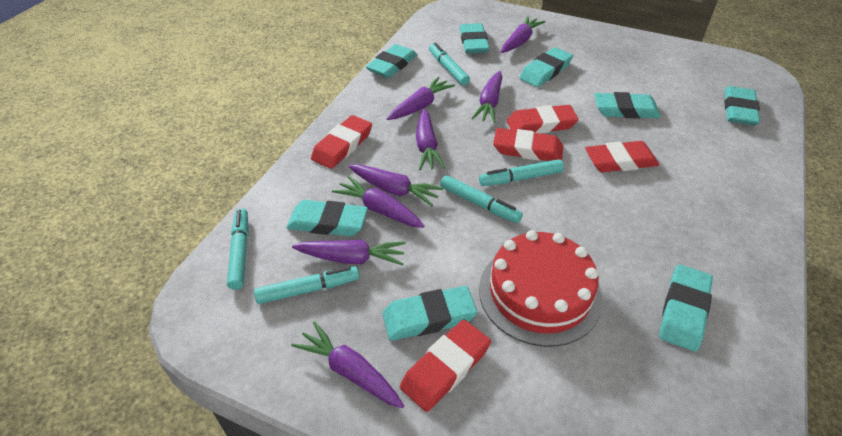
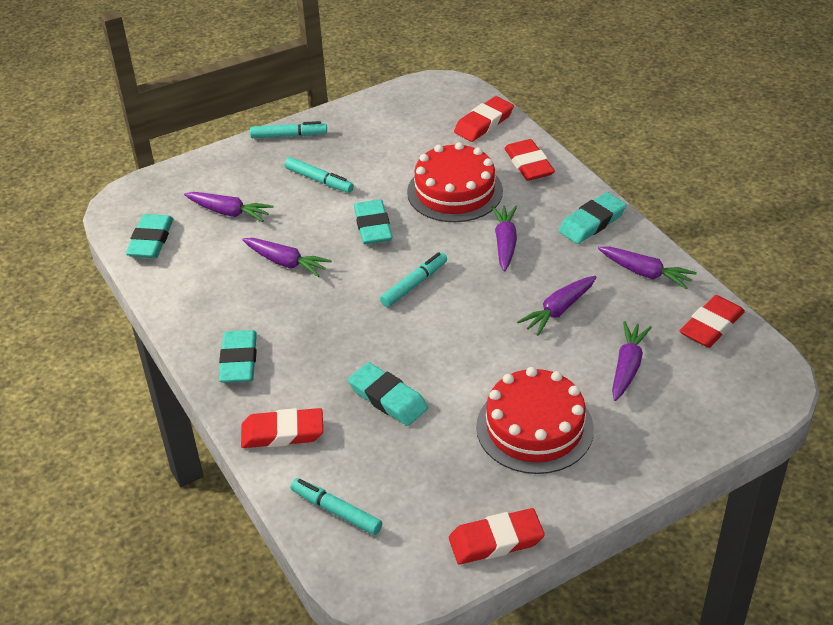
purple carrot: [291,321,404,408] [292,240,406,266] [332,176,425,228] [349,164,443,206] [387,77,455,120] [416,109,445,170] [471,71,502,123] [501,16,545,53] = 8 -> [184,192,273,222] [242,238,332,277] [491,206,517,271] [517,276,596,336] [598,247,697,289] [612,321,652,401] = 6
red cake: [479,230,602,347] = 1 -> [407,142,503,222] [476,367,594,474] = 2
turquoise eraser: [286,200,368,236] [366,44,417,78] [382,286,477,341] [460,23,490,53] [519,47,573,87] [594,92,661,119] [659,265,713,351] [724,86,760,126] = 8 -> [126,214,174,258] [219,330,257,383] [348,362,428,426] [354,199,392,244] [558,192,627,244] = 5
turquoise marker: [227,208,248,290] [254,266,359,304] [429,42,470,86] [440,175,523,223] [479,159,564,186] = 5 -> [250,121,327,138] [284,157,354,193] [290,478,382,535] [380,252,447,307] = 4

